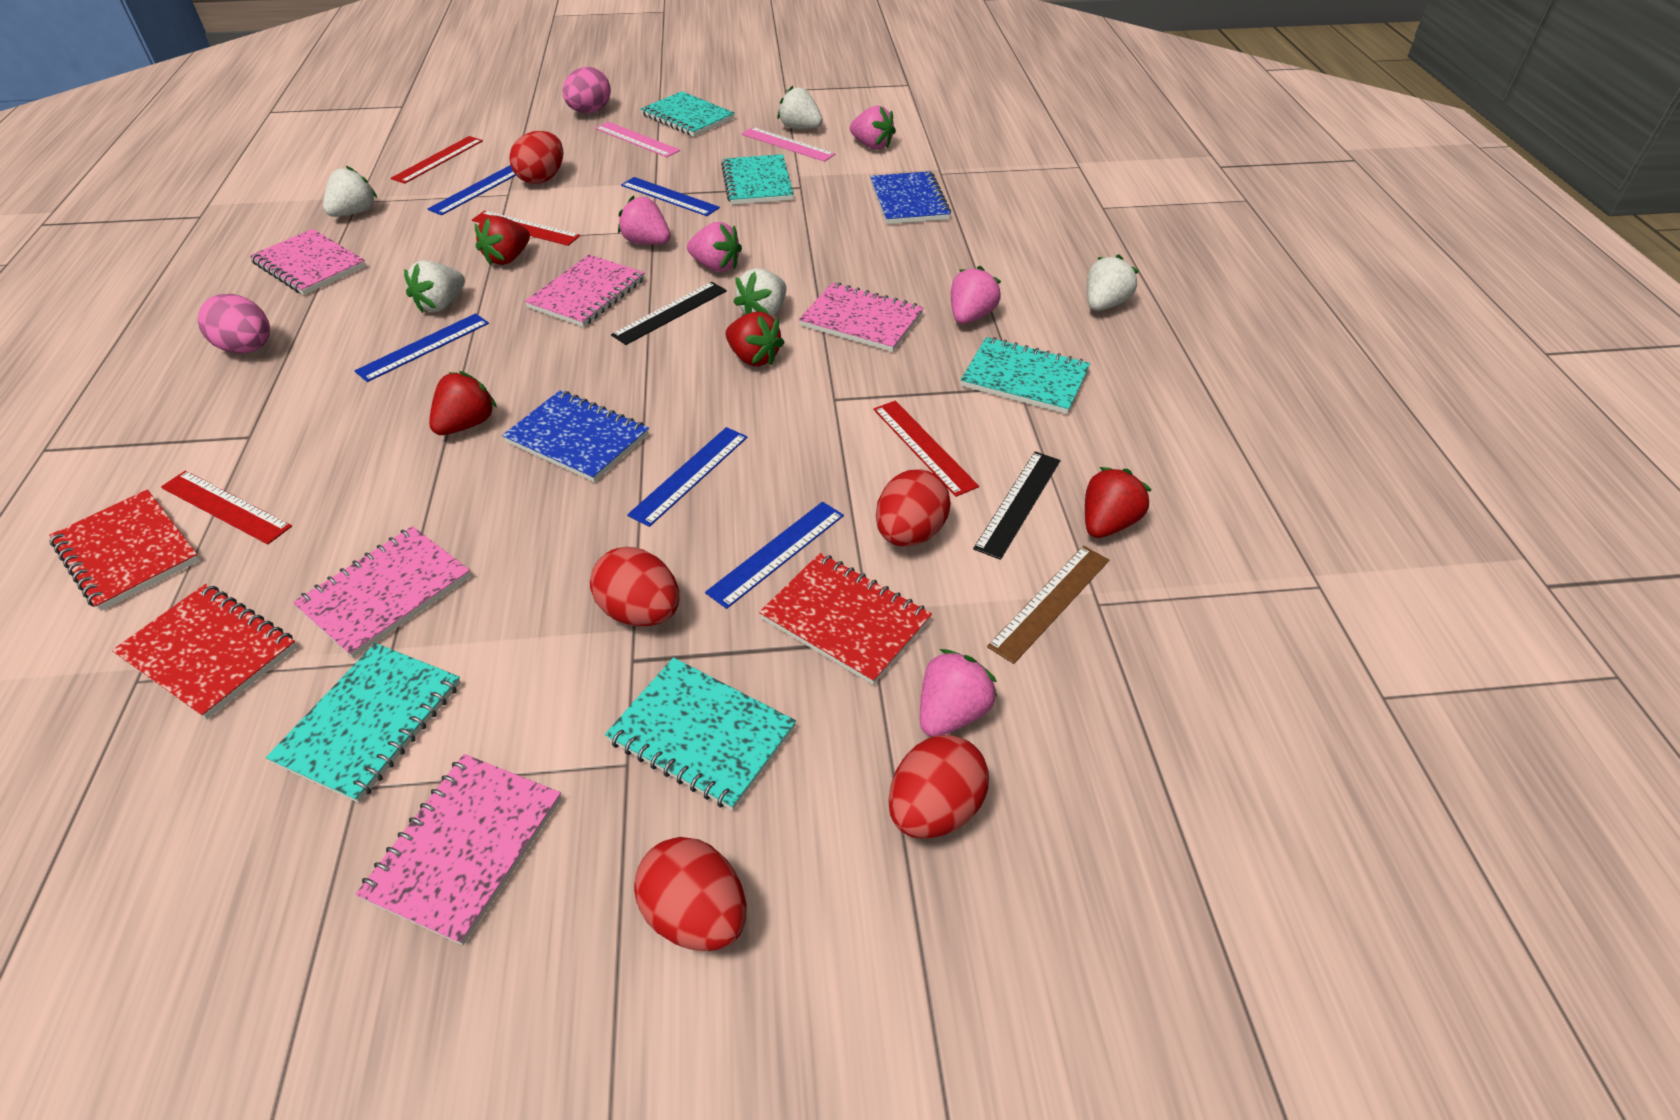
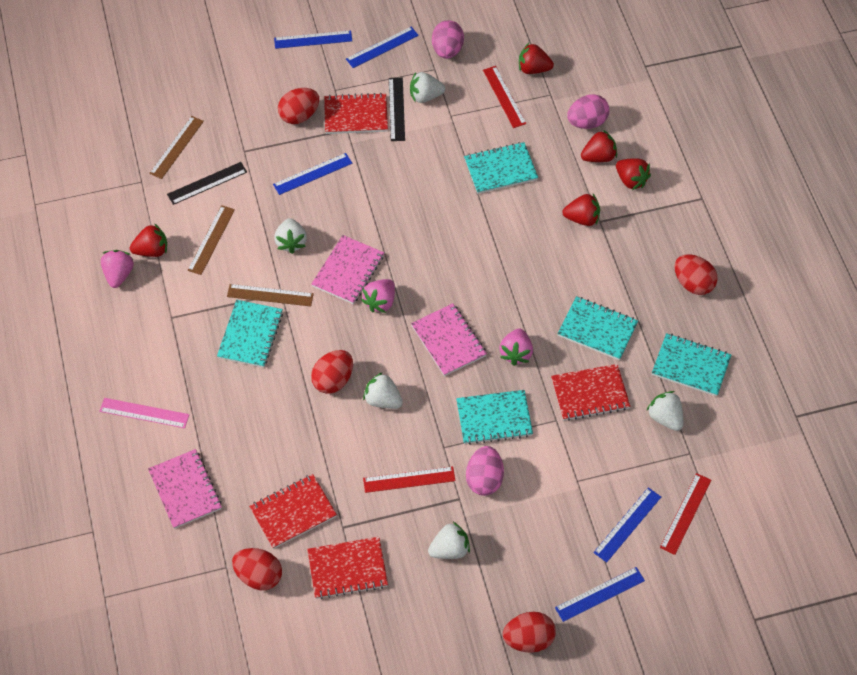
blue notebook: [502,390,649,482] [870,171,951,224] = 2 -> none = 0
brown ruler: [987,546,1109,664] = 1 -> [149,116,204,179] [187,205,235,275] [227,284,314,306] = 3
pink egg: [198,294,270,354] [562,67,611,113] = 2 -> [432,20,464,59] [466,446,504,496] [567,94,610,129] = 3
pink notebook: [250,229,366,295] [293,526,471,658] [356,754,561,945] [525,255,645,327] [799,283,924,352] = 5 -> [148,449,222,529] [312,235,384,304] [411,303,487,376] = 3
pink ruler: [595,122,680,157] [742,127,835,162] = 2 -> [100,398,189,428] = 1
pink strawberry: [618,195,671,245] [687,222,742,272] [850,105,896,150] [920,649,997,737] [951,266,1001,324] = 5 -> [101,250,134,288] [361,279,395,313] [499,329,533,366] = 3
red notebook: [49,490,200,611] [112,584,297,719] [759,553,932,685] = 3 -> [249,474,337,549] [307,537,388,599] [324,93,388,134] [551,364,630,421] = 4
red ruler: [161,471,292,545] [391,136,483,184] [472,211,580,246] [873,401,979,497] = 4 -> [363,466,455,493] [483,66,526,128] [660,473,711,555] = 3
red strawberry: [429,371,497,435] [475,215,530,265] [725,312,785,366] [1085,467,1152,538] = 4 -> [130,223,167,257] [519,43,554,74] [562,194,600,226] [581,130,617,162] [616,158,651,190] = 5

